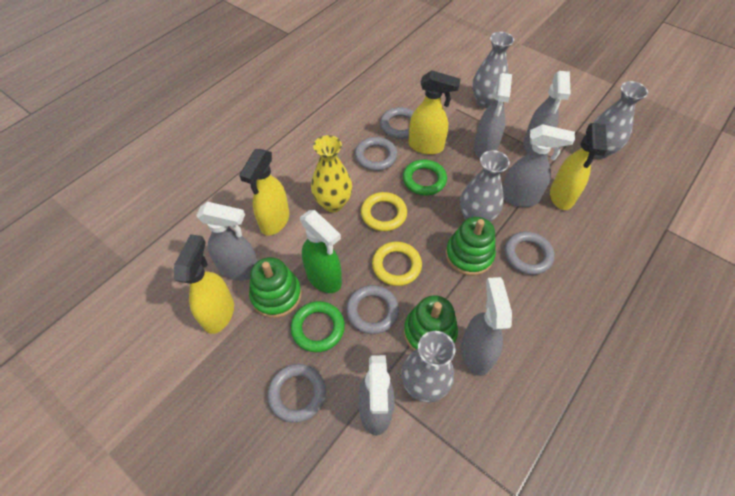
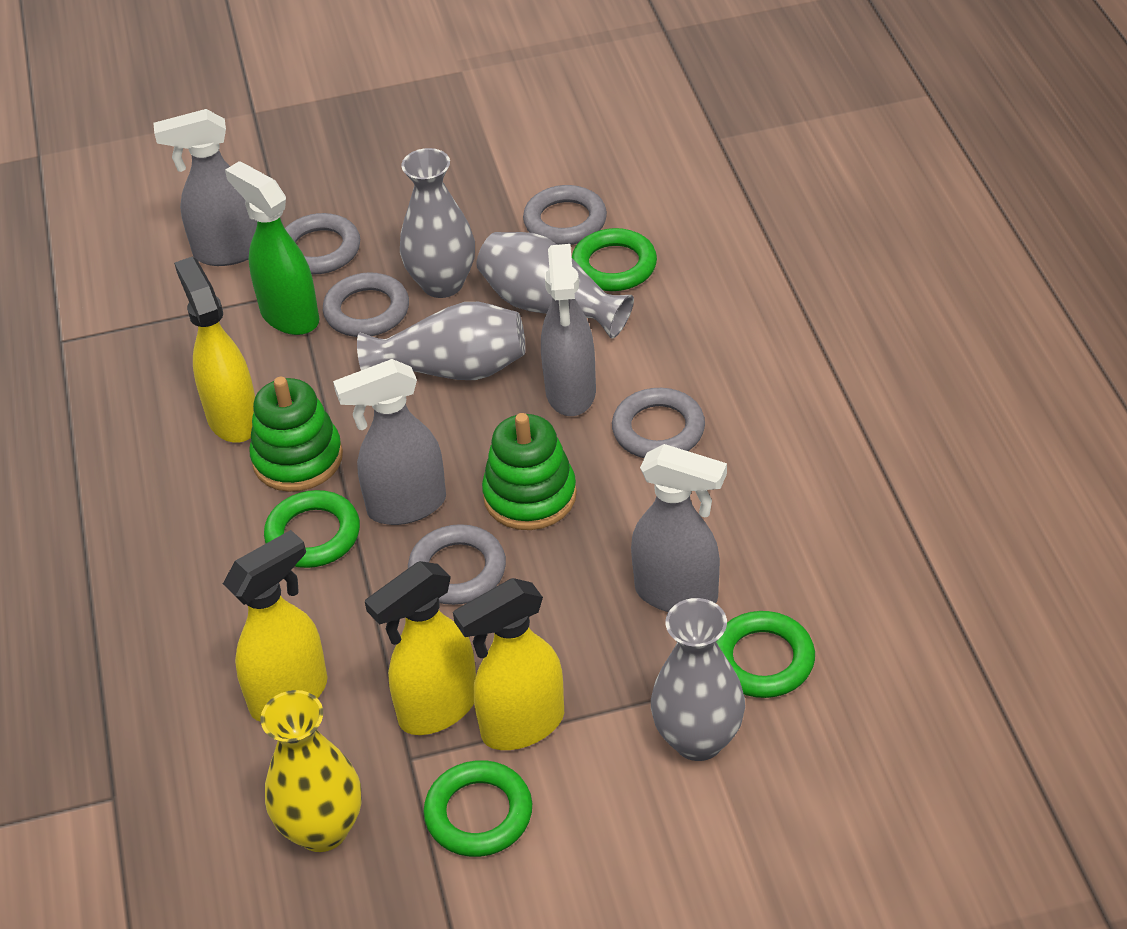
green ring: [291,301,345,352] [403,160,447,196] = 2 -> [264,490,360,568] [423,760,532,857] [572,228,657,291] [716,611,815,698] = 4
green stacking toy: [249,257,302,318] [404,295,458,351] [445,217,496,276] = 3 -> [249,377,343,492] [482,413,577,530] = 2
grey spray bottle: [196,202,258,281] [358,355,395,435] [461,277,512,376] [474,73,512,158] [502,124,575,207] [523,71,571,154] = 6 -> [153,109,257,266] [333,359,446,525] [541,244,596,416] [631,444,727,612] = 4
yellow ring: [361,192,407,231] [372,242,422,286] = 2 -> none = 0

